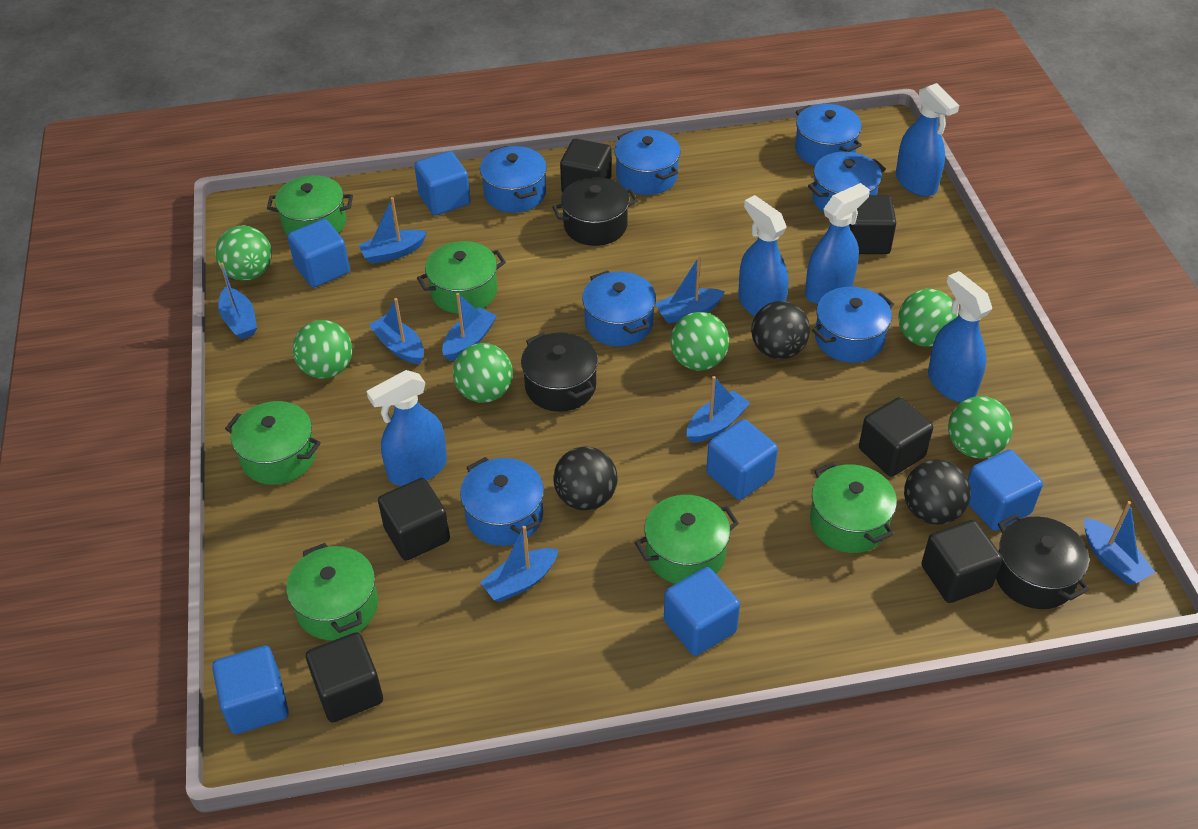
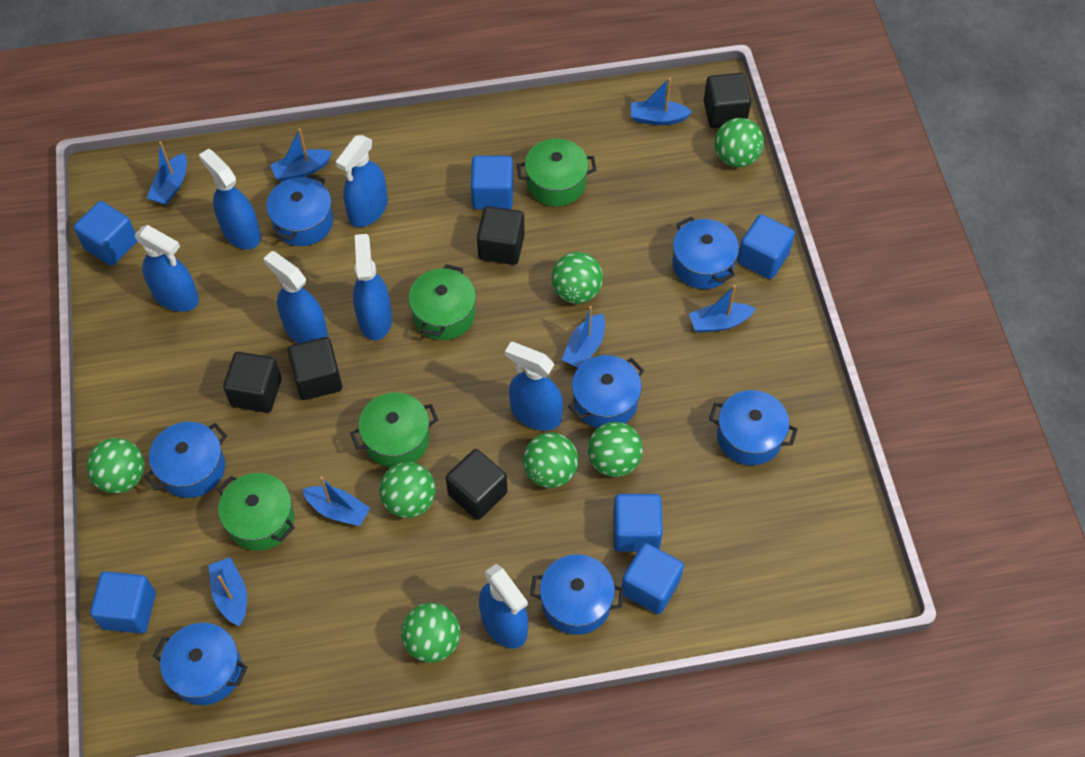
black ball: [553,446,618,511] [751,301,810,359] [904,460,971,525] = 3 -> none = 0
black cube: [306,632,383,722] [378,478,450,561] [560,139,612,192] [849,195,896,254] [859,397,933,477] [921,520,1002,603] = 6 -> [223,352,282,413] [288,337,342,400] [446,449,508,520] [477,206,525,265] [704,73,751,128] = 5
black pot: [521,332,598,412] [552,177,638,246] [996,514,1089,609] = 3 -> none = 0
blue boat: [218,263,257,340] [358,197,427,264] [369,298,424,364] [442,293,497,361] [480,526,558,602] [655,256,725,324] [687,376,750,443] [1084,501,1155,585] = 8 -> [147,141,187,205] [209,557,247,626] [270,128,332,182] [302,476,370,526] [562,306,605,368] [631,78,692,125] [689,285,755,333] = 7
blue spray bottle: [366,370,447,486] [738,195,788,316] [805,183,870,304] [896,83,959,197] [928,271,992,402] = 5 -> [135,225,199,312] [199,149,261,249] [263,251,328,344] [336,135,388,227] [353,234,392,340] [479,564,528,649] [505,342,563,431] = 7
green ball: [215,225,272,281] [293,320,352,379] [453,343,513,403] [670,312,729,370] [898,289,958,347] [948,396,1013,458] = 6 -> [87,438,145,494] [379,462,436,518] [401,603,460,663] [523,432,578,488] [551,252,603,304] [588,422,643,477] [715,118,764,167] = 7
green pot: [225,401,321,485] [267,175,353,235] [286,543,378,640] [417,241,506,314] [635,495,739,584] [810,462,897,553] = 6 -> [217,473,295,551] [350,392,438,468] [409,264,476,340] [517,139,596,206] = 4

